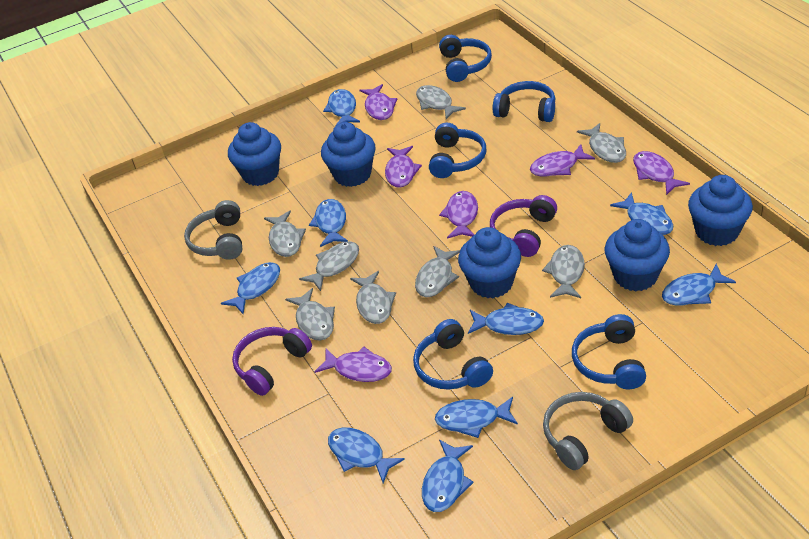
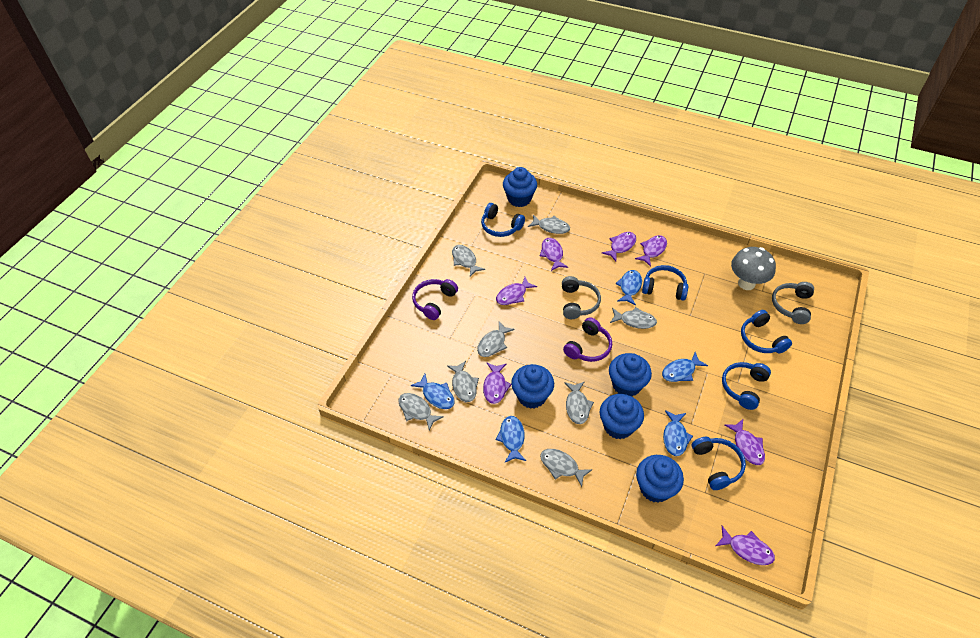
blue fish: [221,262,280,314] [309,199,348,247] [323,89,360,125] [328,427,405,483] [422,440,474,512] [435,397,518,438] [468,303,544,335] [610,192,674,235] [662,264,736,305] = 9 -> [411,374,455,409] [495,416,526,462] [615,270,642,306] [662,352,708,382] [663,410,693,456] = 5
grey mushroom: none = 0 -> [731,247,776,290] = 1
purple fish: [314,347,392,382] [359,84,397,120] [385,146,422,188] [439,191,478,239] [530,144,595,176] [633,151,690,195] = 6 -> [483,363,511,404] [496,277,537,305] [540,238,568,271] [602,232,636,261] [635,235,667,267] [715,526,775,565] [724,419,765,465] = 7

